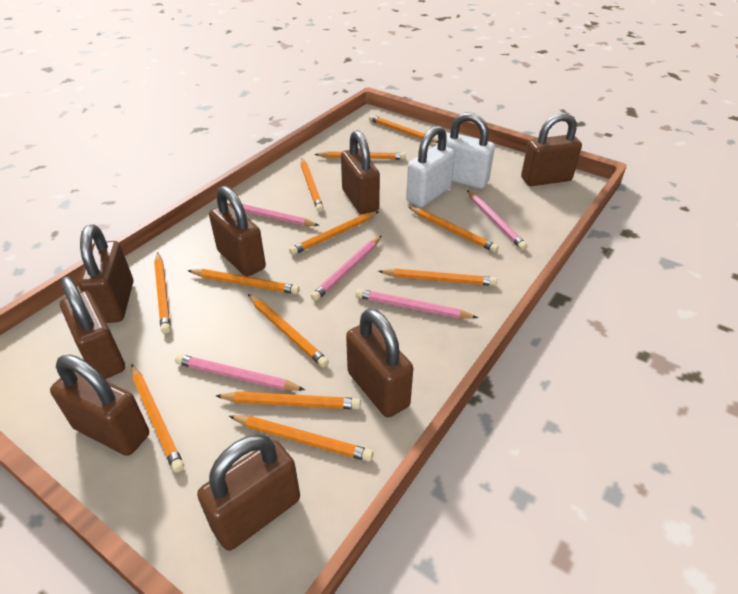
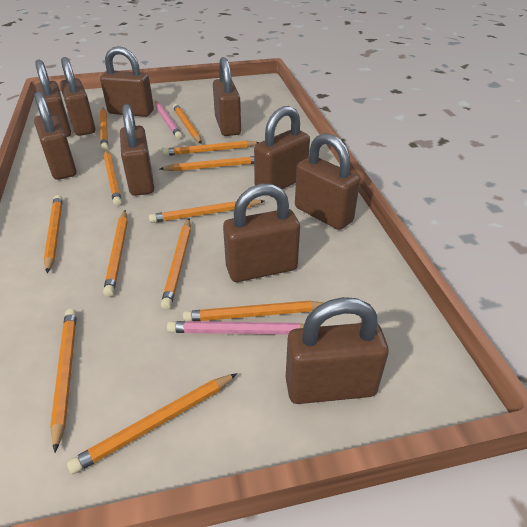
brown padlock: [50,354,149,456] [60,277,125,379] [79,225,133,323] [197,434,300,551] [209,186,266,277] [341,130,380,214] [346,309,413,418] [521,113,582,186] = 8 -> [34,91,77,180] [36,60,71,137] [60,57,96,136] [100,46,154,117] [120,104,154,196] [213,57,241,136] [223,184,300,282] [254,106,310,189] [286,297,389,404] [295,133,360,230] = 10
pink pencil: [175,354,305,391] [227,200,320,226] [311,236,381,301] [355,289,478,319] [467,190,527,250] = 5 -> [154,101,182,139] [167,321,304,335] = 2
white padlock: [406,126,455,207] [446,113,495,189] = 2 -> none = 0

